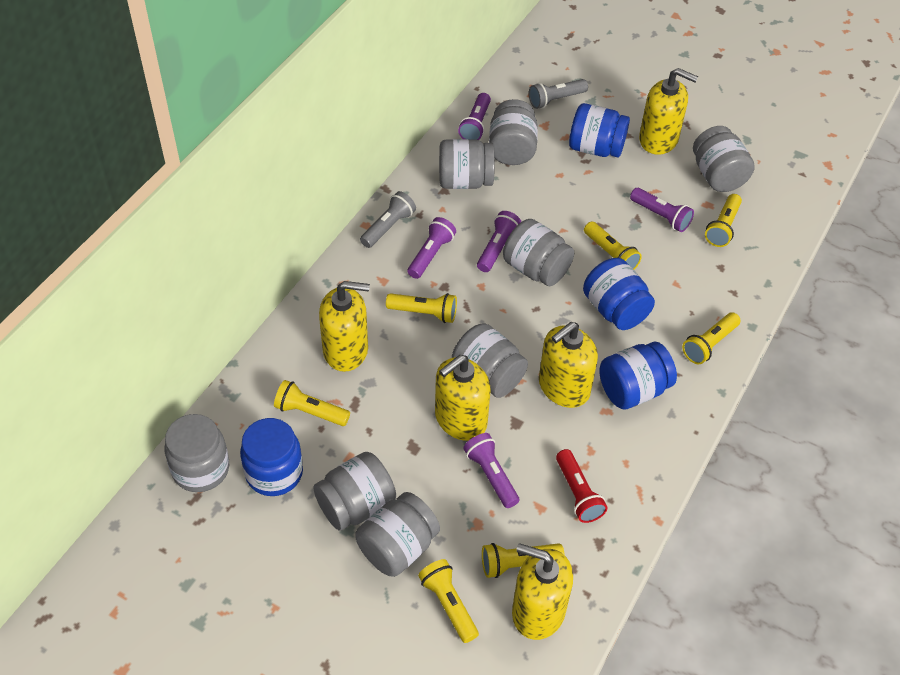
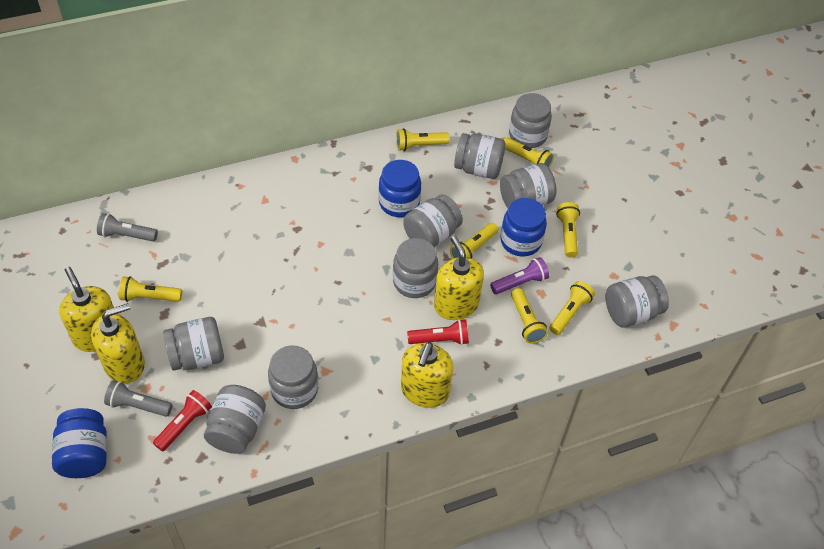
blue jar: [240,418,303,496] [569,103,630,157] [583,258,655,330] [599,342,677,409] = 4 -> [52,408,107,478] [379,160,421,217] [500,198,547,256] = 3
grey jar: [165,414,229,492] [313,452,396,531] [355,492,440,577] [439,139,495,189] [452,323,528,398] [489,99,538,165] [503,219,574,286] [693,126,755,192] = 8 -> [163,317,224,371] [204,385,266,454] [268,345,318,409] [393,238,438,298] [403,194,463,247] [454,133,506,179] [500,163,557,208] [509,93,552,148] [605,275,669,328] = 9
purple flashlight: [407,217,456,279] [458,93,491,140] [463,433,519,508] [477,211,521,272] [630,188,694,232] = 5 -> [490,257,549,294] = 1
red flashlight: [556,449,607,523] = 1 -> [153,390,212,452] [407,319,469,345] = 2
yellow soap dispenser: [319,281,370,372] [435,355,491,441] [512,543,573,640] [539,322,598,408] [639,68,698,155] = 5 -> [59,267,114,352] [91,303,145,384] [401,342,453,408] [434,236,484,320] = 4

